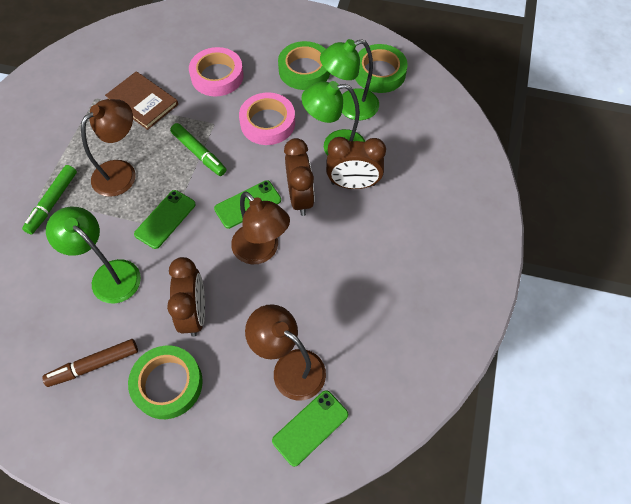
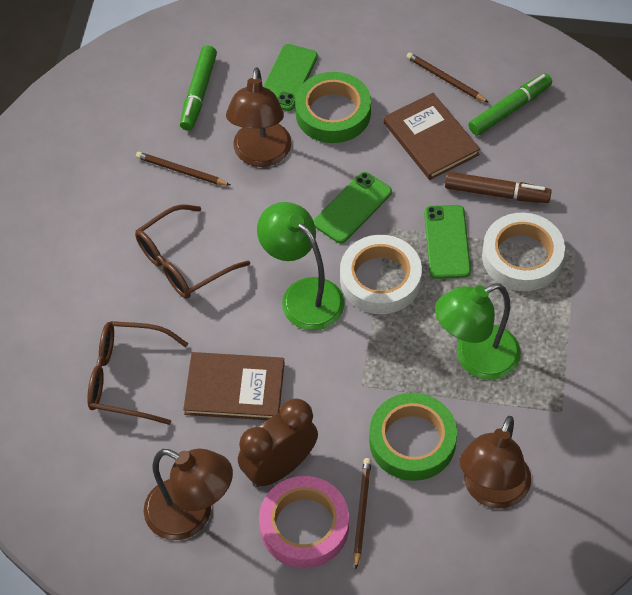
brown book: [105,71,178,130] = 1 -> [183,352,285,420] [384,93,480,180] = 2
brown clock: [167,257,205,337] [284,138,314,216] [326,137,386,189] = 3 -> [238,398,318,488] = 1
brown glasses: none = 0 -> [87,321,188,425] [135,204,250,299] = 2
brown pencil: none = 0 -> [136,152,230,185] [353,458,371,569] [406,52,489,103] = 3
green lamp: [46,207,141,304] [302,81,365,156] [320,39,379,120] = 3 -> [257,202,345,330] [435,283,521,380] = 2
green tape: [128,345,203,419] [278,41,330,90] [355,44,408,93] = 3 -> [295,72,371,143] [369,393,457,481] = 2
pink tape: [189,47,244,96] [239,92,295,145] = 2 -> [259,476,349,568] = 1
white tape: none = 0 -> [340,235,422,314] [482,212,565,291] = 2

